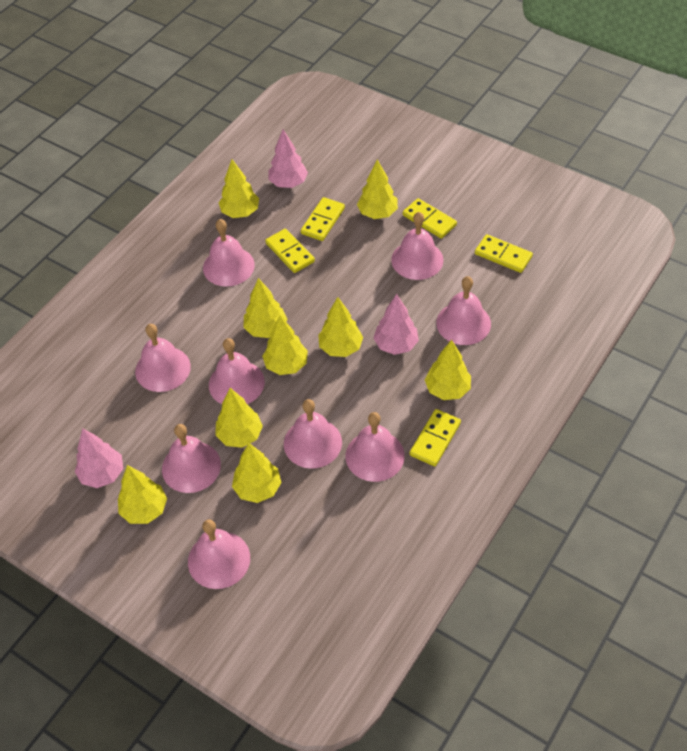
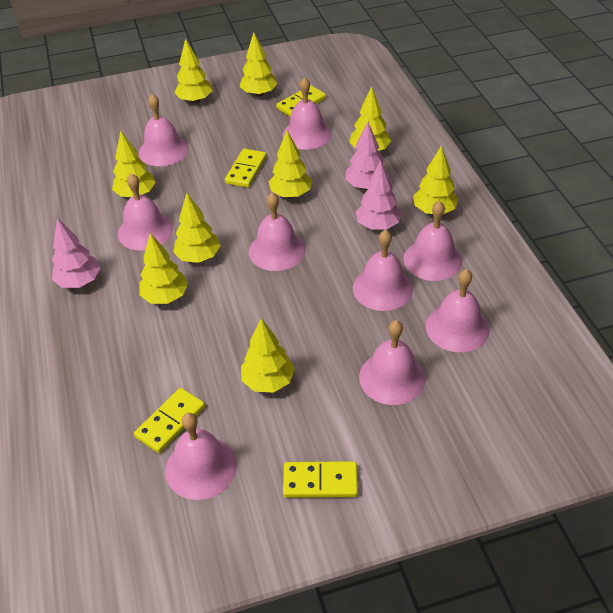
yellow domino: [265,229,315,273] [301,197,345,241] [403,198,457,239] [410,409,461,466] [475,234,533,273] = 5 -> [134,388,205,453] [225,149,267,188] [276,85,326,117] [283,461,358,498] = 4

